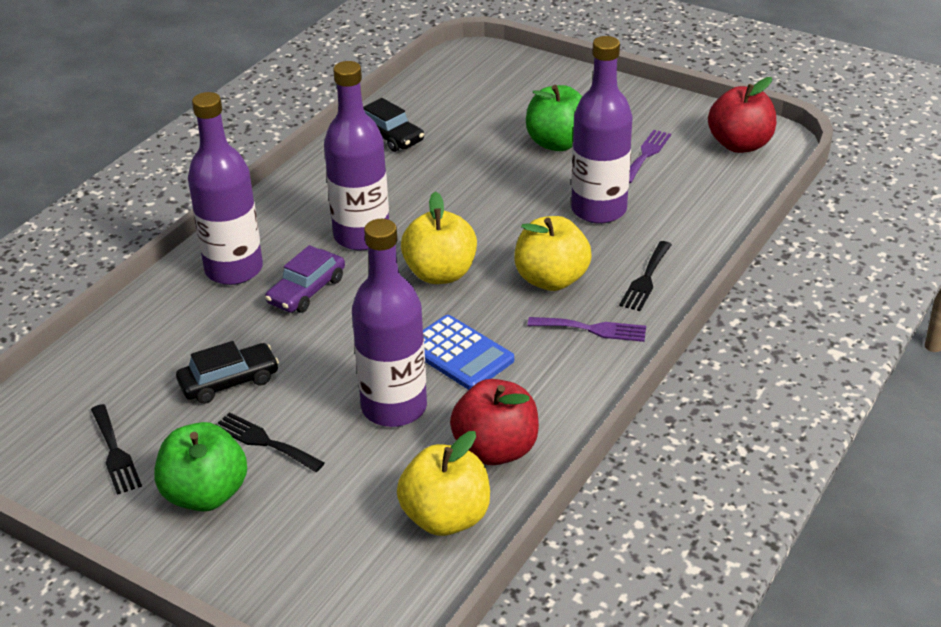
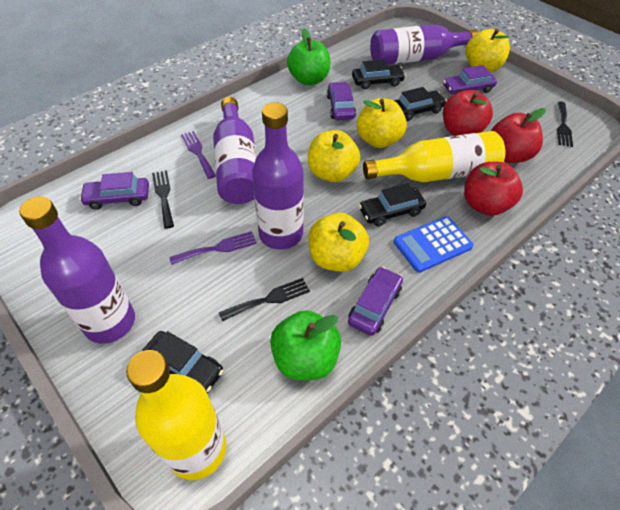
black car: [176,341,279,404] [363,98,424,152] = 2 -> [142,331,223,393] [352,59,406,89] [359,183,426,226] [394,87,447,121] = 4
purple car: [265,245,345,313] = 1 -> [79,172,149,210] [327,82,356,120] [348,267,403,336] [443,65,497,94] = 4
red apple: [450,379,539,465] [708,77,776,153] = 2 -> [443,90,493,136] [464,162,523,216] [491,108,546,163] = 3
yellow apple: [397,431,490,536] [401,192,477,284] [514,216,592,291] = 3 -> [308,130,360,182] [308,213,369,272] [357,98,407,148] [466,29,510,73] = 4
yellow bottle: none = 0 -> [126,350,226,480] [363,131,505,182] = 2

